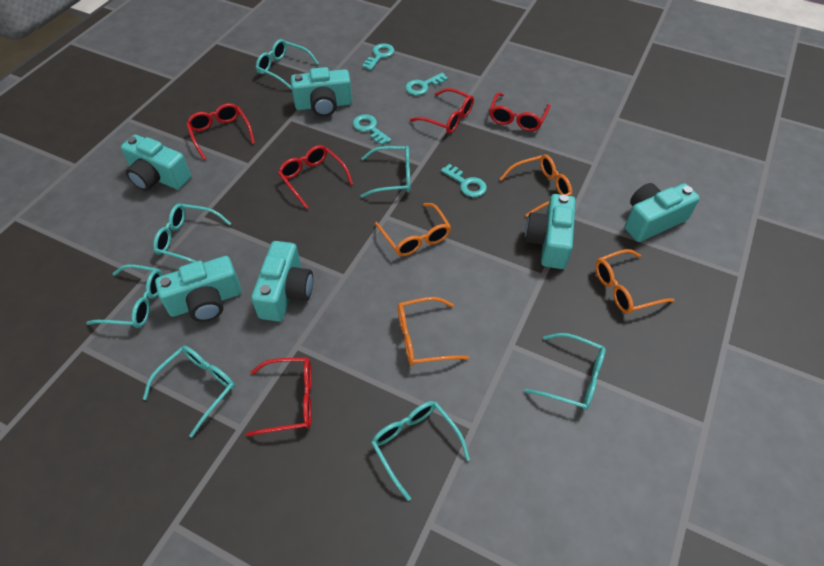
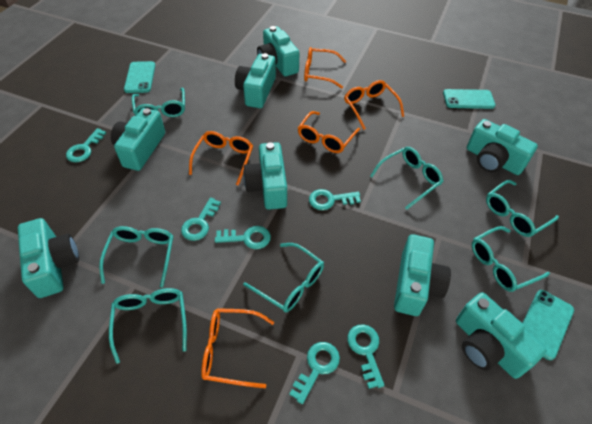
orange glasses: [375,203,451,256] [398,297,469,366] [500,154,572,217] [595,249,674,314] = 4 -> [189,131,253,186] [201,308,274,388] [298,111,360,153] [304,47,347,89] [344,80,404,130] = 5
red glasses: [186,103,255,160] [246,357,312,437] [278,145,353,209] [410,88,474,133] [489,92,550,131] = 5 -> none = 0
turquoise camera: [121,135,191,191] [155,256,241,322] [251,241,313,322] [291,67,352,117] [525,194,576,269] [625,183,700,242] = 6 -> [18,218,79,298] [111,108,165,171] [235,53,276,108] [243,142,287,210] [257,26,299,76] [394,234,451,316] [456,292,547,379] [467,119,538,175] = 8
turquoise key: [353,114,391,145] [362,43,394,70] [405,73,448,95] [441,164,487,197] = 4 -> [66,128,106,162] [181,198,221,241] [215,226,271,249] [289,342,340,404] [309,189,361,210] [347,324,385,389] = 6
turquoise phone: none = 0 -> [124,61,155,93] [443,89,496,109] [522,290,574,360] = 3

